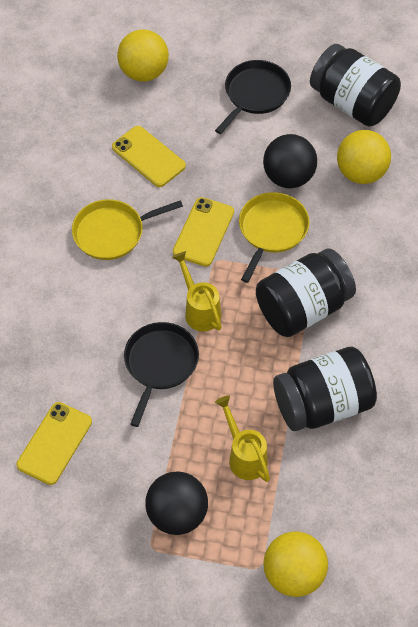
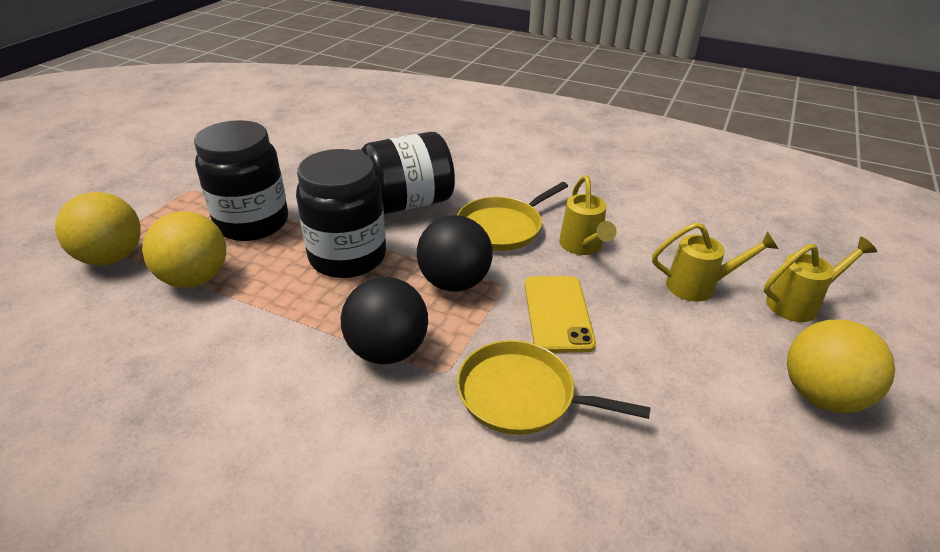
black pan: [124,322,199,427] [215,60,291,134] = 2 -> none = 0
yellow phone: [16,402,92,485] [112,126,186,187] [173,197,234,266] = 3 -> [525,276,596,353] = 1
yellow watering can: [172,251,222,331] [215,396,270,482] = 2 -> [559,175,617,255] [652,222,778,302] [764,237,877,322] = 3

